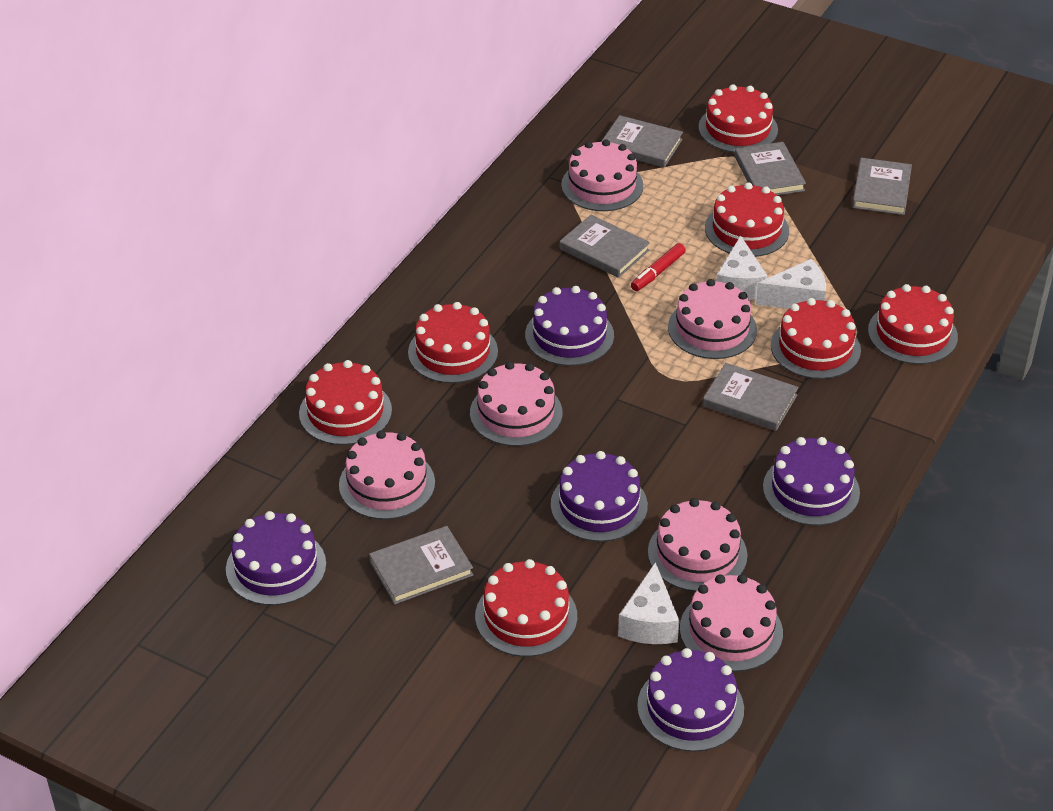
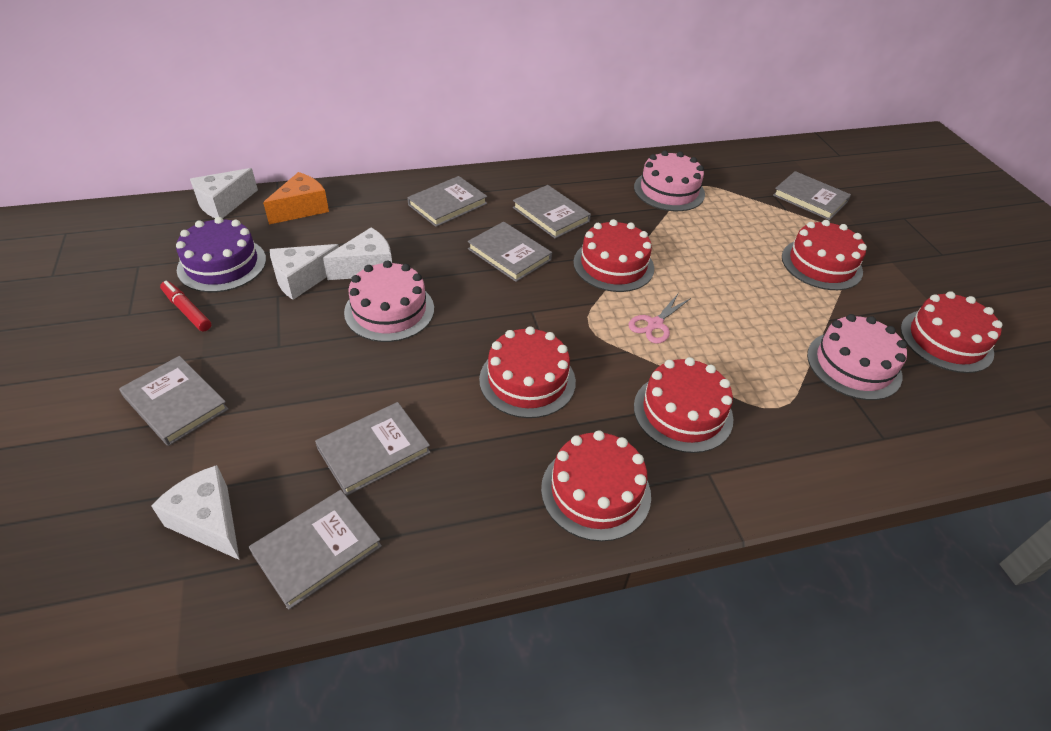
grey book: [369,526,473,604] [560,215,650,278] [601,115,683,167] [703,363,799,431] [735,142,806,195] [852,158,912,215] = 6 -> [119,356,229,446] [249,490,382,610] [315,402,431,496] [407,176,487,227] [468,221,552,282] [513,185,591,239] [773,171,851,220] = 7
orange cheese: none = 0 -> [263,172,329,224] = 1
pink cake: [339,430,435,520] [470,362,562,446] [561,139,643,211] [648,498,747,592] [668,279,757,359] [680,574,783,672] = 6 -> [344,260,434,342] [634,150,705,211] [807,314,907,400] = 3
pink scissors: none = 0 -> [628,294,691,344] = 1
purple cake: [226,511,326,605] [525,286,614,366] [551,451,648,542] [637,648,744,752] [763,437,860,526] = 5 -> [176,217,266,292] = 1
red cake: [299,360,392,445] [408,302,498,383] [475,559,577,657] [698,84,778,153] [705,182,789,257] [771,298,861,379] [868,284,958,364] = 7 -> [479,326,576,418] [541,430,651,542] [573,219,654,292] [634,357,733,453] [782,220,867,290] [900,291,1003,373] = 6
white cheese: [618,562,679,644] [716,236,768,300] [756,259,826,309] = 3 -> [151,465,240,560] [190,168,258,218] [270,244,339,300] [323,227,392,280] = 4

